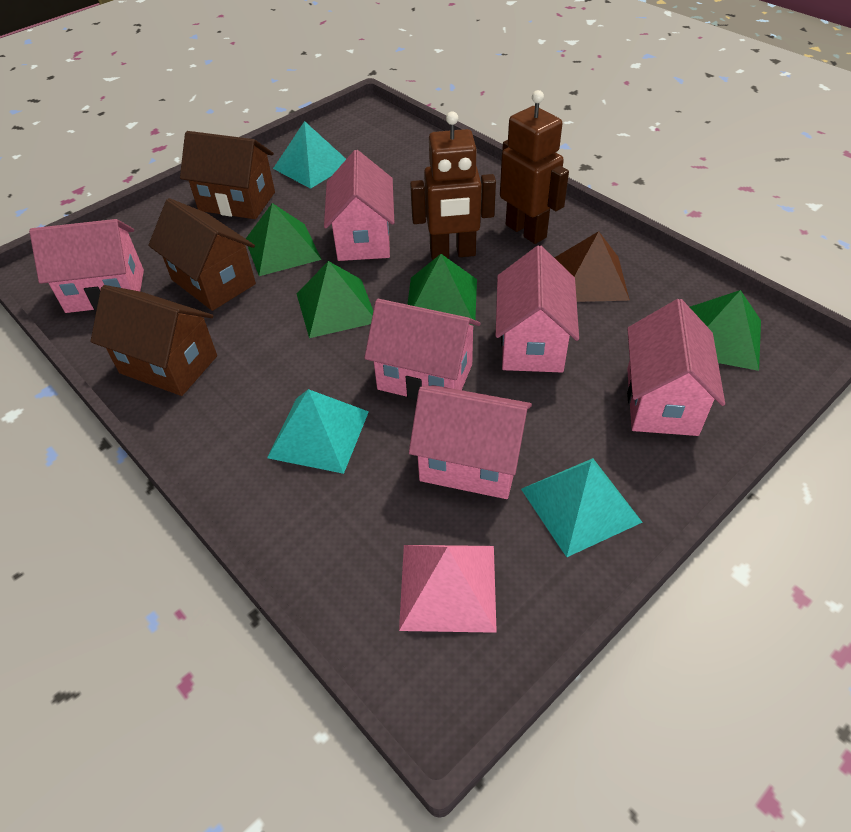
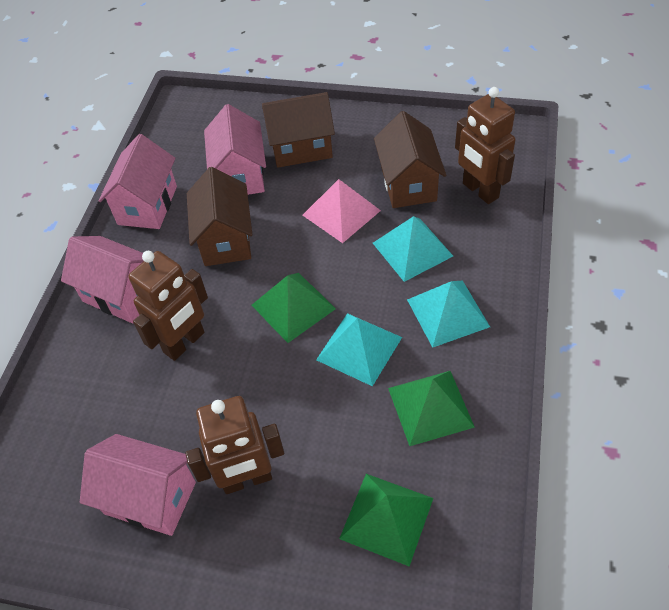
brown pyramid: [554,231,630,302] = 1 -> none = 0
brown robot: [410,111,496,260] [500,90,569,244] = 2 -> [128,251,208,361] [186,396,284,494] [455,87,515,204] = 3
green pyramid: [246,203,322,276] [297,261,373,338] [407,254,477,325] [690,290,761,371] = 4 -> [252,273,336,343] [339,474,434,567] [388,371,475,446] = 3
pink house: [29,219,144,313] [324,150,394,261] [364,299,480,400] [409,385,532,499] [496,246,579,372] [627,299,725,436] = 6 -> [61,236,144,323] [80,434,196,536] [99,134,177,229] [204,104,266,195] = 4

